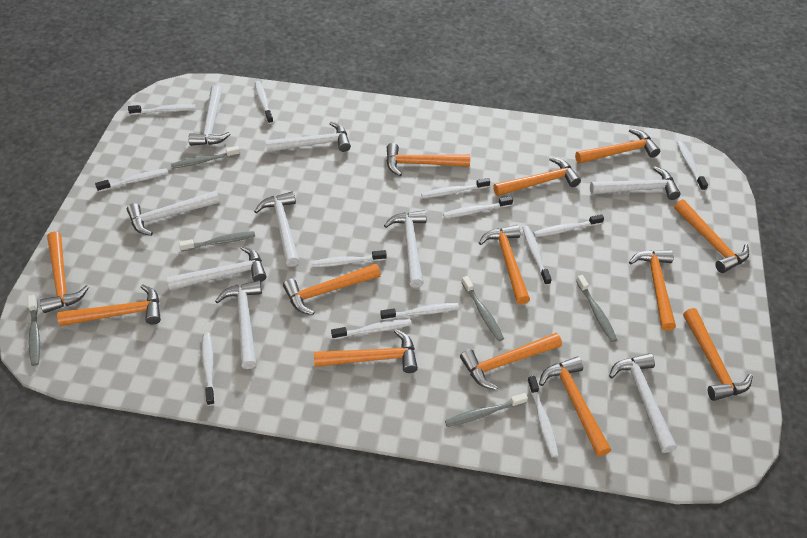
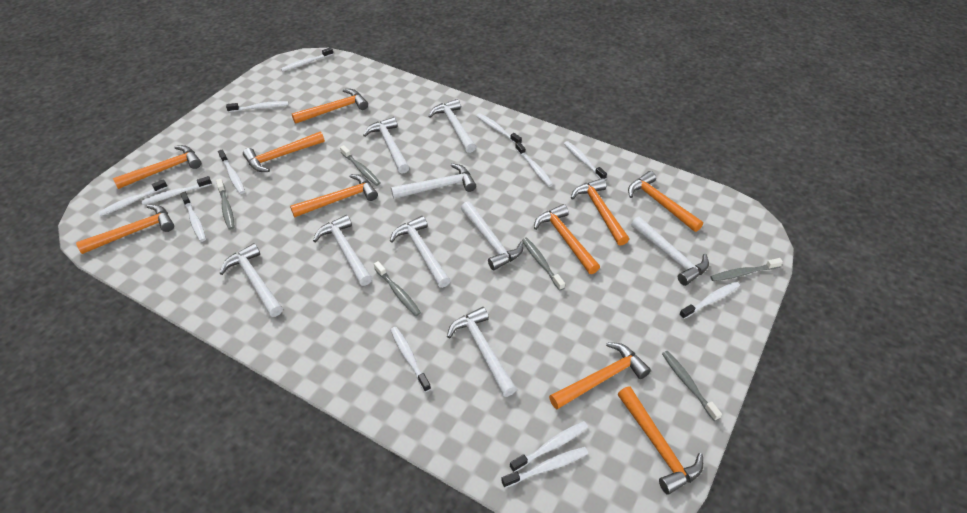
orange hammer: [40,232,89,313] [57,284,161,326] [283,264,381,315] [314,329,418,373] [386,143,470,176] [460,333,562,390] [479,225,530,305] [493,157,581,196] [539,356,611,457] [575,128,660,164] [629,250,676,331] [674,199,749,273] [683,308,753,401] = 13 -> [76,205,174,254] [113,145,201,189] [243,131,325,172] [290,174,378,217] [292,89,368,124] [534,204,600,274] [549,342,651,409] [571,178,629,246] [618,386,703,495] [628,171,703,232] = 10

